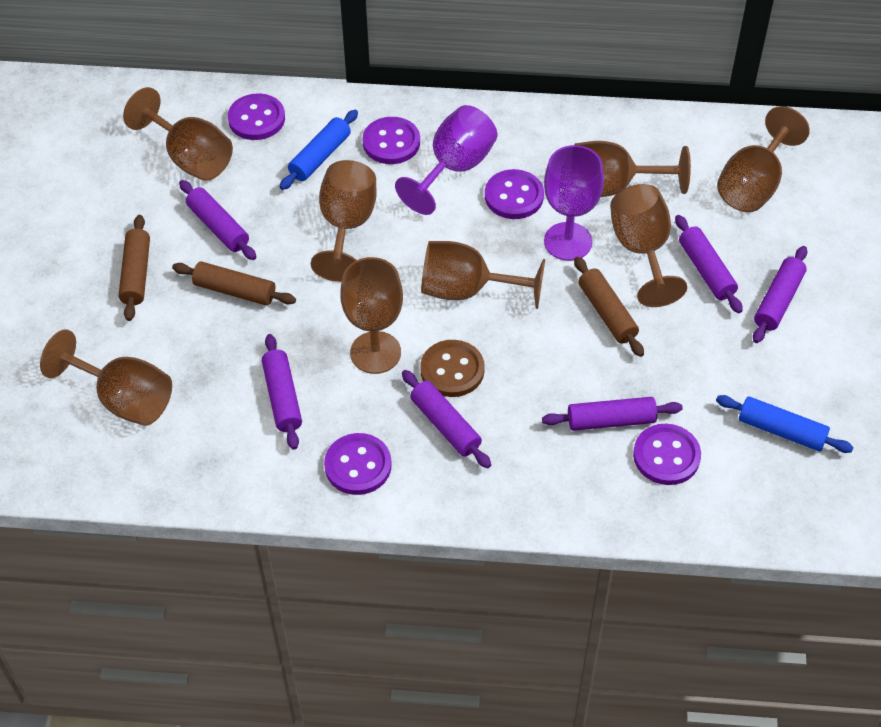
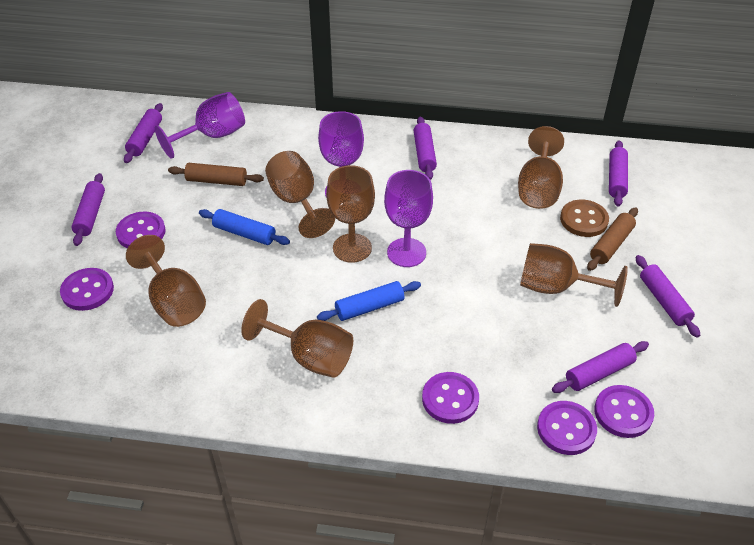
brown goblet: [40,329,172,426] [123,87,233,181] [311,160,376,282] [340,257,403,374] [421,241,545,309] [574,141,691,197] [610,184,687,307] [717,106,810,212] = 8 -> [126,235,206,327] [241,299,353,378] [265,151,335,238] [326,165,375,263] [518,126,564,209] [520,243,628,307] = 6
brown rolling pin: [118,215,150,321] [172,261,296,306] [574,257,644,357] = 3 -> [168,163,264,186] [587,207,638,271] = 2
purple goblet: [395,105,497,215] [544,145,604,261] = 2 -> [155,92,245,159] [318,111,364,196] [384,170,433,267] = 3

